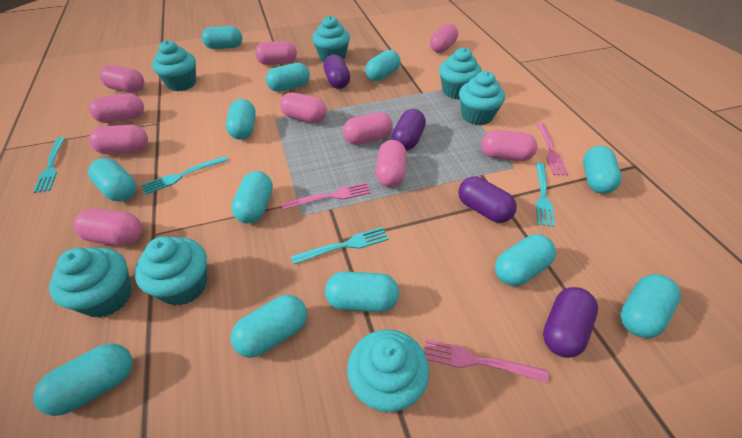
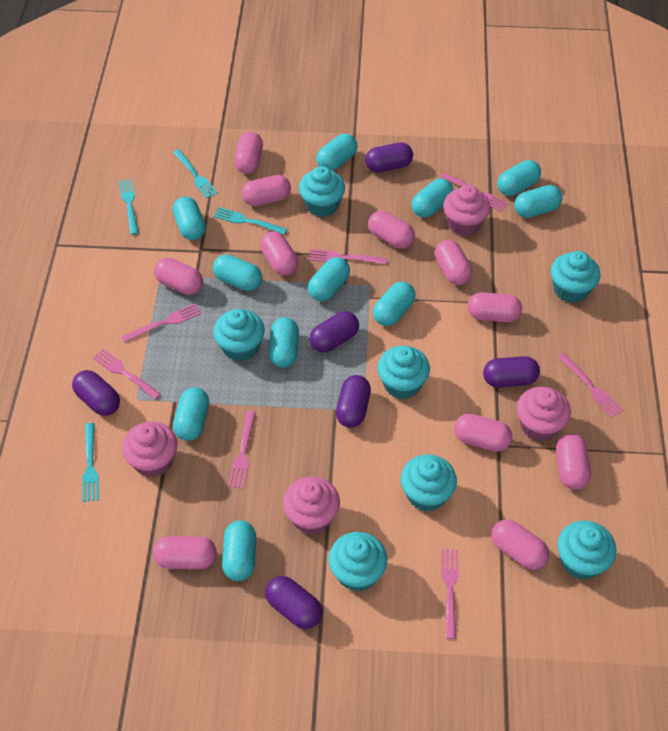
pink capsule: [73,209,142,246] [89,93,144,123] [89,125,148,154] [99,65,144,93] [255,41,297,65] [280,92,327,123] [343,112,393,145] [376,140,407,187] [430,24,458,53] [481,130,537,161] = 10 -> [153,536,217,569] [154,258,203,295] [234,132,263,174] [242,175,291,206] [260,232,298,276] [368,211,415,249] [435,240,472,285] [454,413,512,452] [468,292,522,322] [491,519,549,570] [556,434,591,490] = 11
pink cupcake: none = 0 -> [122,422,177,478] [283,477,340,534] [443,185,490,236] [517,387,571,441] = 4
pink fork: [282,182,371,210] [424,339,548,383] [537,123,568,175] = 3 -> [93,349,161,400] [121,304,201,343] [228,411,256,489] [308,249,387,264] [440,172,508,212] [442,549,459,639] [558,353,623,418] = 7
purple capsule: [323,55,350,89] [392,109,426,150] [458,177,517,223] [543,287,598,358] = 4 -> [72,370,120,416] [265,576,322,629] [310,311,359,353] [336,375,371,428] [365,142,413,172] [483,356,540,388] = 6
turquoise capsule: [33,343,132,416] [88,158,136,202] [201,26,242,49] [226,99,256,140] [231,171,273,224] [231,295,307,358] [266,63,310,92] [325,272,399,312] [365,50,400,81] [495,235,556,286] [583,146,622,194] [620,274,681,338] = 12 -> [173,196,206,240] [173,387,209,441] [213,254,262,291] [222,520,256,581] [269,317,299,368] [308,257,350,301] [316,134,357,171] [373,282,416,326] [412,178,453,218] [497,160,541,196] [514,185,562,218] = 11

